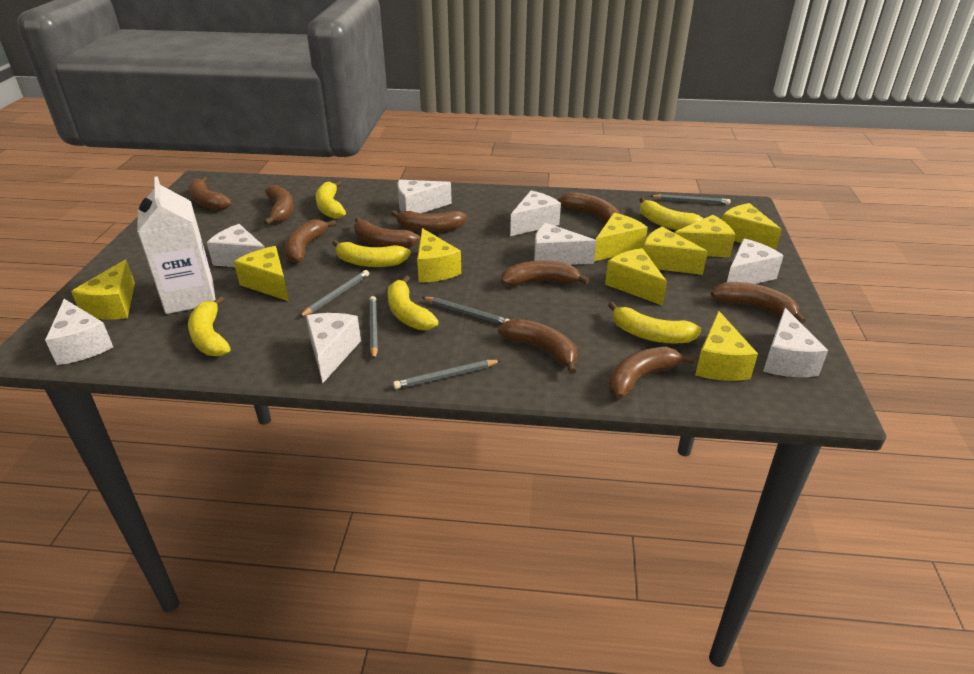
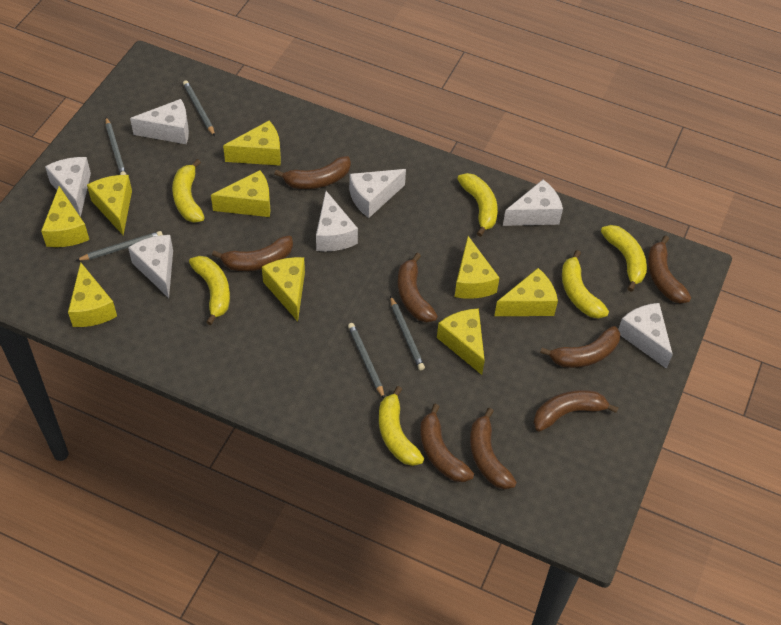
brown banana: [189,176,231,211] [264,185,294,225] [285,219,336,264] [354,217,420,249] [391,210,467,232] [498,319,577,374] [501,260,589,286] [558,192,619,223] [608,347,695,399] [711,282,806,324] = 10 -> [212,235,293,271] [274,156,351,189] [398,253,438,322] [420,404,474,482] [470,408,517,489] [533,390,618,432] [540,326,620,368] [648,235,691,303] = 8
white carton: [137,176,215,314] = 1 -> none = 0
white cheese: [45,299,113,365] [207,224,265,267] [306,313,361,383] [398,180,452,213] [510,191,561,236] [534,223,596,265] [727,238,784,284] [763,308,828,377] = 8 -> [45,157,91,217] [128,235,173,298] [130,99,189,144] [316,191,358,251] [349,169,406,218] [503,180,563,226] [618,303,673,369] = 7

